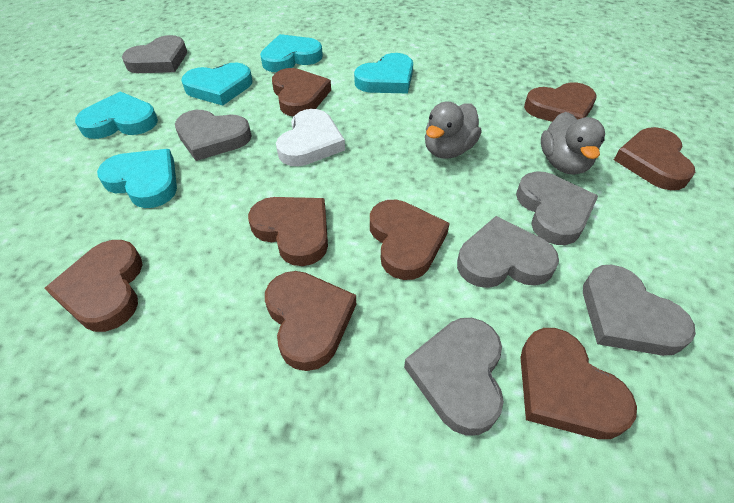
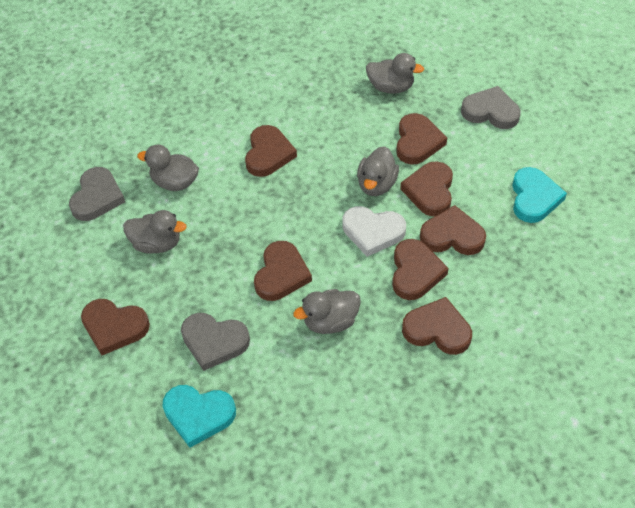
grey duck: [425,101,482,159] [541,112,605,175] = 2 -> [123,210,187,254] [137,144,199,191] [293,289,361,334] [357,146,399,196] [366,53,424,94] = 5
grey heart: [122,35,187,73] [175,110,252,161] [404,318,504,436] [457,216,559,288] [516,172,598,245] [583,264,696,356] = 6 -> [69,167,125,221] [181,313,250,371] [461,86,521,129] = 3
turquoise heart: [75,92,158,139] [97,149,177,208] [181,63,253,106] [260,34,323,72] [354,53,413,94] = 5 -> [163,385,236,448] [512,167,567,223] = 2

